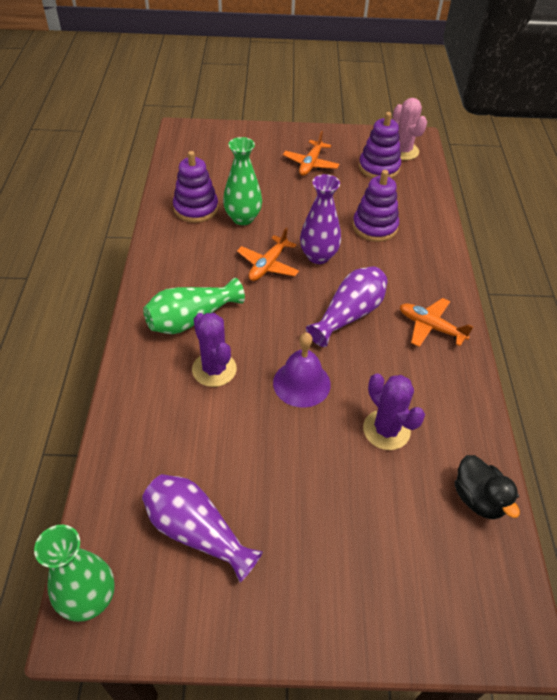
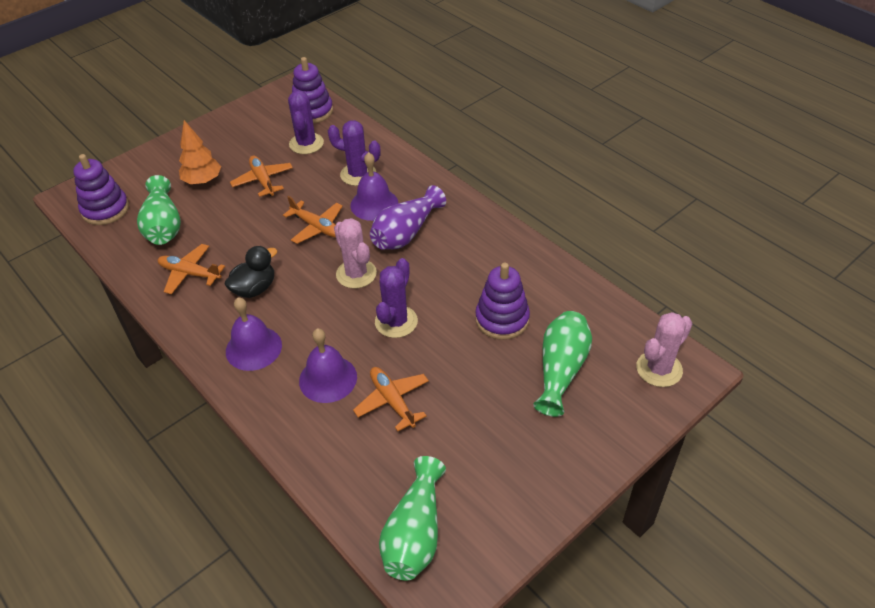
orange plane: [237,227,299,281] [283,131,340,176] [400,298,473,347] = 3 -> [158,244,225,295] [230,155,293,197] [283,196,343,244] [353,367,429,431] = 4
orange tree: none = 0 -> [179,120,221,185] = 1
pink cactus: [393,98,427,160] = 1 -> [334,218,377,288] [636,312,693,387] = 2
purple bell: [273,332,331,408] = 1 -> [226,297,282,371] [299,328,357,403] [351,152,398,221] = 3
purple cactus: [192,313,237,387] [363,373,425,450] = 2 -> [288,90,324,154] [328,120,381,186] [375,258,418,338] = 3
purple vase: [142,474,263,583] [300,174,341,264] [306,266,388,347] = 3 -> [370,185,446,249] = 1

